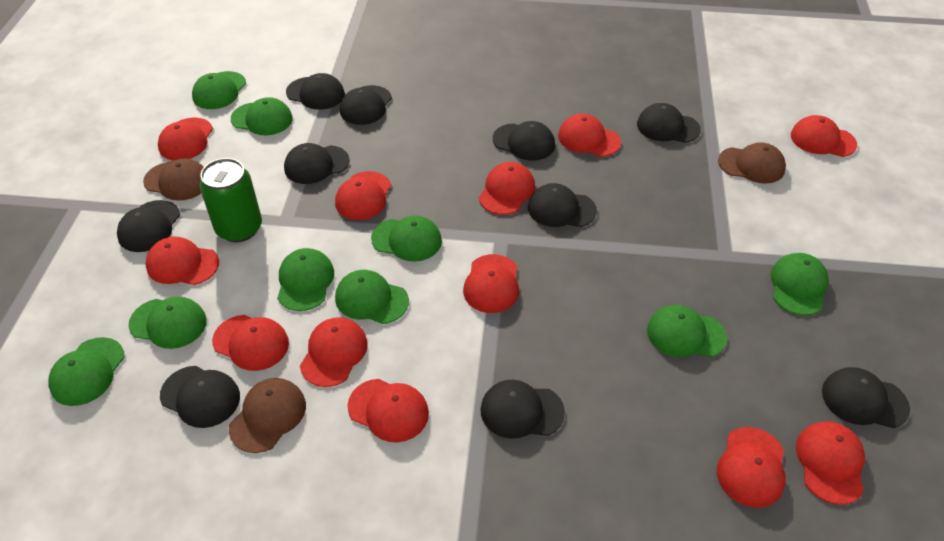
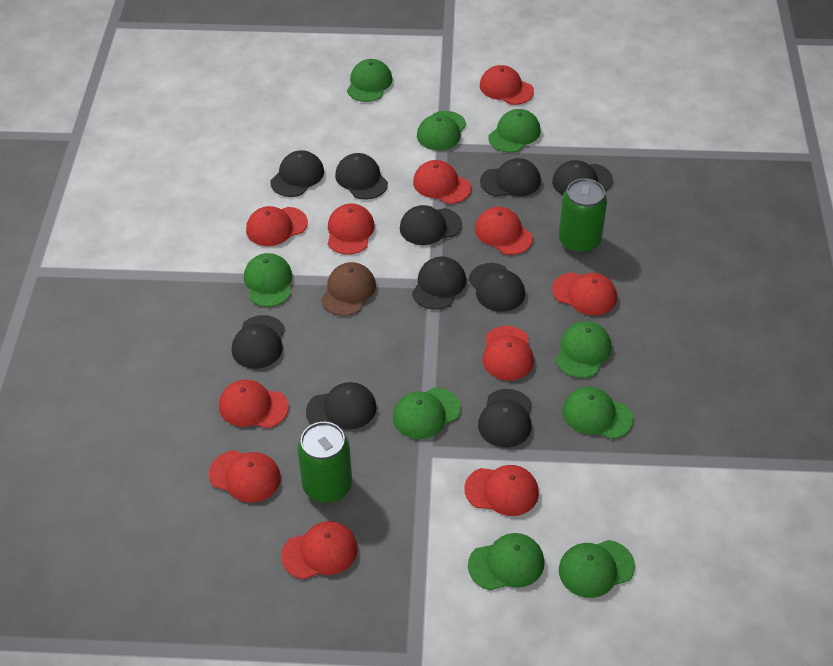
brown cap: [143,158,204,201] [229,378,306,453] [718,142,786,184] = 3 -> [321,262,376,316] = 1
green can: [199,158,262,242] = 1 -> [297,422,352,503] [559,178,607,254] = 2
red cap: [145,236,219,285] [158,117,213,161] [212,315,289,371] [300,317,368,387] [335,171,391,220] [347,379,429,442] [463,254,519,313] [479,162,535,215] [558,114,621,157] [717,427,786,508] [791,115,857,157] [796,421,865,505] = 12 -> [209,450,281,502] [219,380,289,428] [246,206,308,246] [281,521,358,579] [328,203,375,255] [413,160,471,204] [464,465,539,516] [475,207,533,255] [480,65,534,105] [482,326,534,381] [552,272,617,315] = 11

